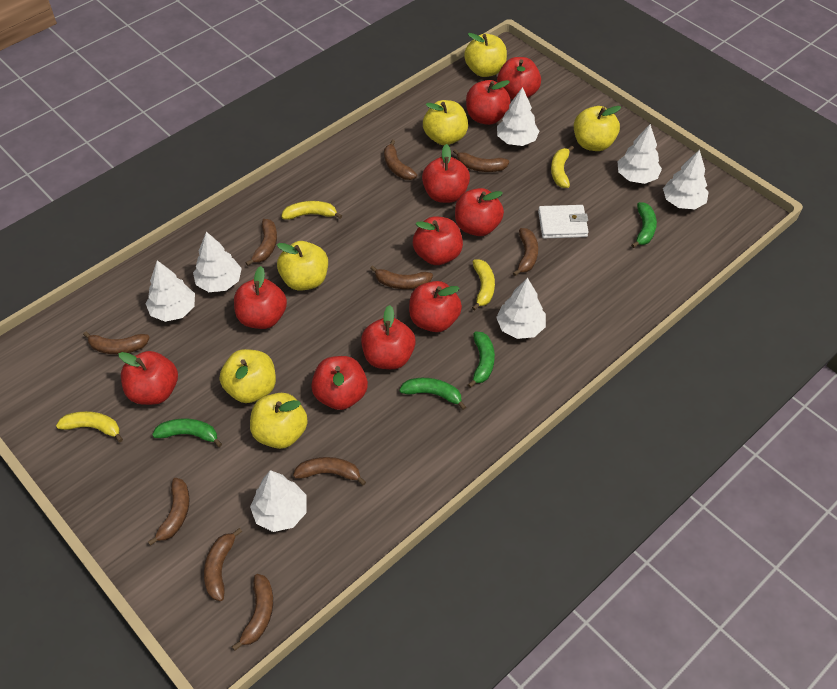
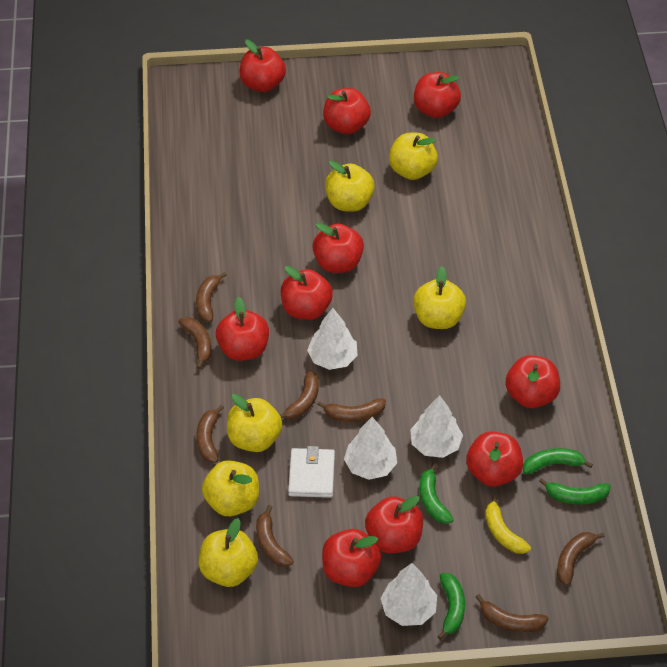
brown banana: [83,331,150,354] [148,478,190,546] [204,528,242,601] [232,574,273,651] [246,219,277,266] [293,457,366,486] [370,265,433,289] [384,140,417,180] [453,149,509,172] [513,228,538,276] = 10 -> [178,317,212,369] [196,272,227,322] [196,405,224,463] [256,505,294,567] [280,371,319,419] [317,398,386,422] [476,594,549,632] [557,532,605,586] = 8
white tree: [146,260,195,322] [193,232,242,292] [250,470,307,532] [496,278,546,339] [497,87,539,146] [618,124,662,184] [663,150,709,209] = 7 -> [307,308,358,370] [344,417,397,480] [381,563,437,626] [410,395,463,458] = 4
yellow banana: [56,411,123,442] [281,201,342,220] [472,260,495,311] [551,146,574,188] = 4 -> [485,495,531,554] = 1

